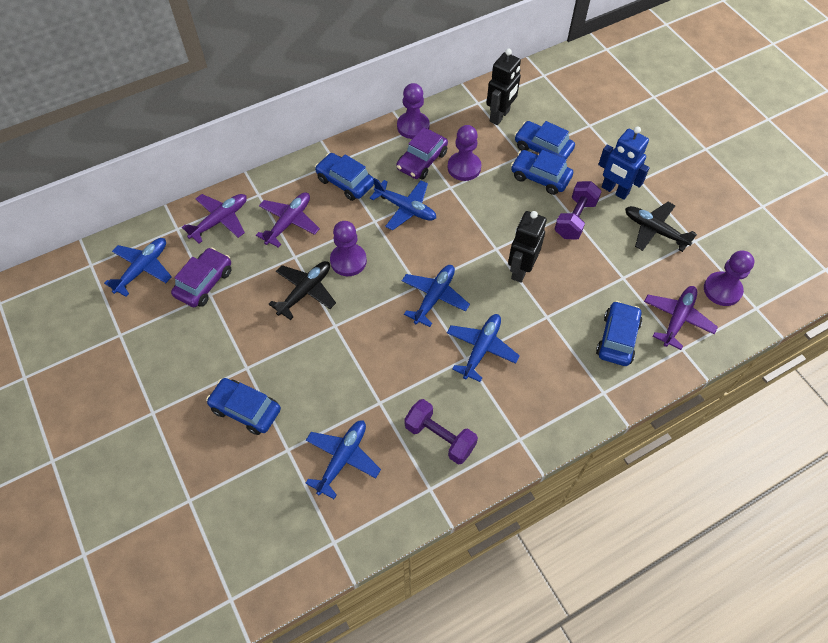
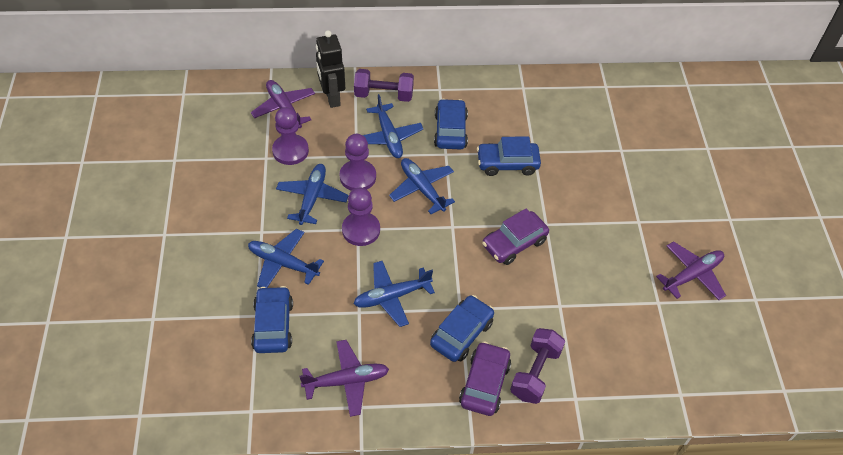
black plane: [269,261,336,320] [625,202,697,252] = 2 -> none = 0
black robot: [487,48,521,125] [508,211,547,283] = 2 -> [316,30,345,108] = 1
blue car: [206,378,281,435] [315,153,374,201] [511,150,573,195] [515,121,575,159] [596,301,642,366] = 5 -> [251,286,293,353] [430,295,494,362] [434,99,468,149] [477,136,541,176] = 4
blue robot: [598,126,650,200] = 1 -> none = 0
purple pawn: [330,221,367,276] [397,83,430,139] [447,125,481,181] [704,251,754,306] = 4 -> [272,107,309,165] [340,134,376,191] [342,187,380,246] = 3

